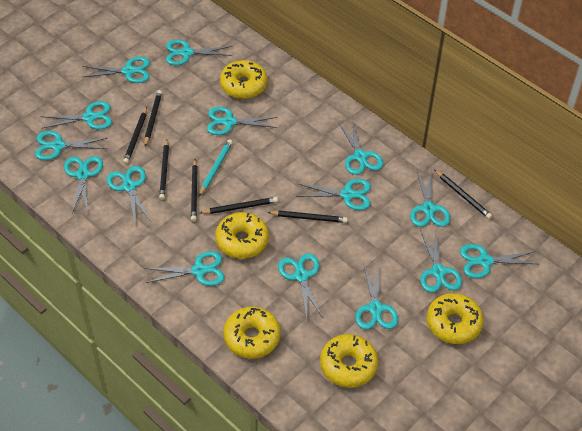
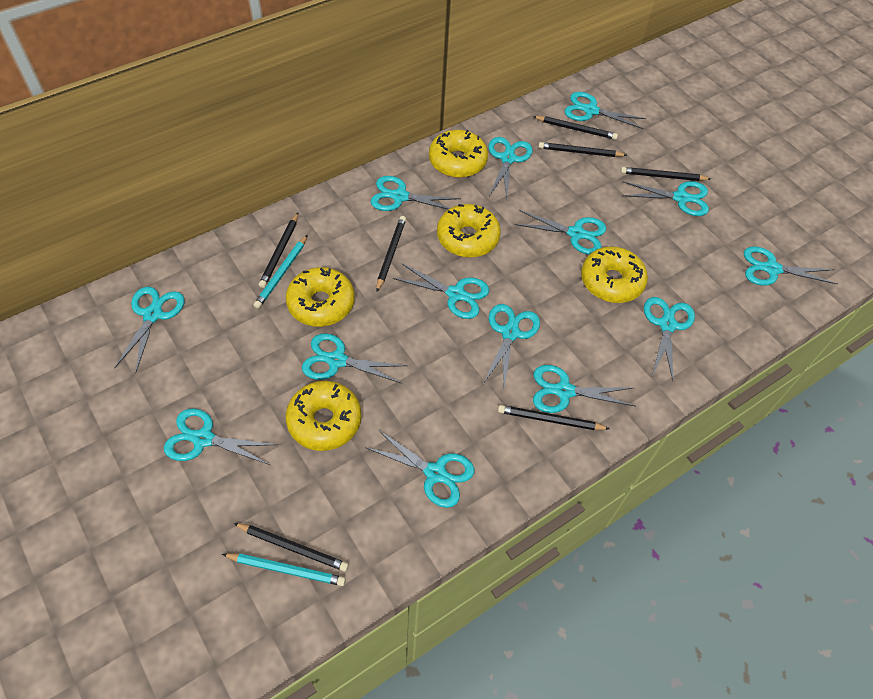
turquoise pencil: [199,139,233,196] = 1 -> [222,553,346,586] [254,235,308,309] = 2
turquoise scissors: [35,131,107,160] [40,101,112,129] [64,156,103,213] [82,57,150,83] [107,166,151,225] [145,251,224,286] [166,40,233,65] [207,107,278,135] [278,253,323,320] [297,179,371,210] [338,119,383,175] [355,265,398,329] [410,169,450,227] [420,230,462,293] [460,244,537,278] = 15 -> [114,287,184,373] [164,408,278,465] [302,333,407,383] [365,429,474,508] [371,176,461,211] [393,263,489,319] [483,304,540,387] [488,137,533,197] [515,210,606,255] [533,365,636,413] [565,92,646,129] [622,181,709,216] [644,297,695,380] [744,246,838,286] = 14

